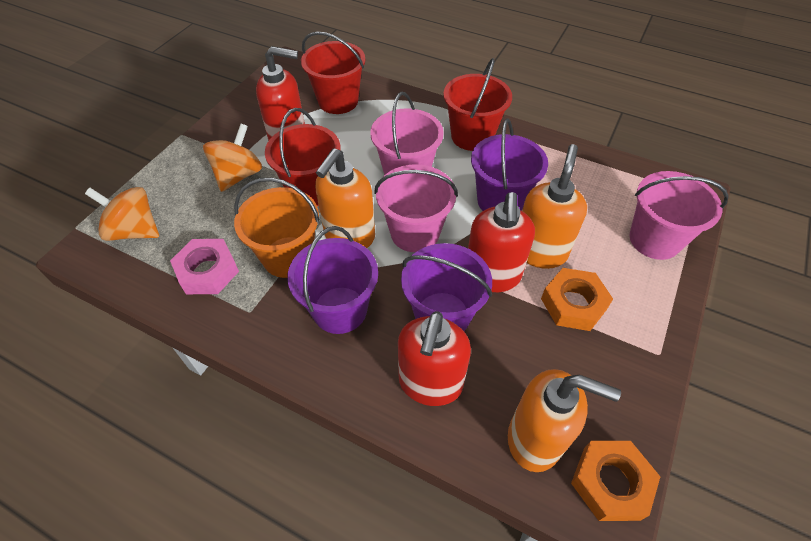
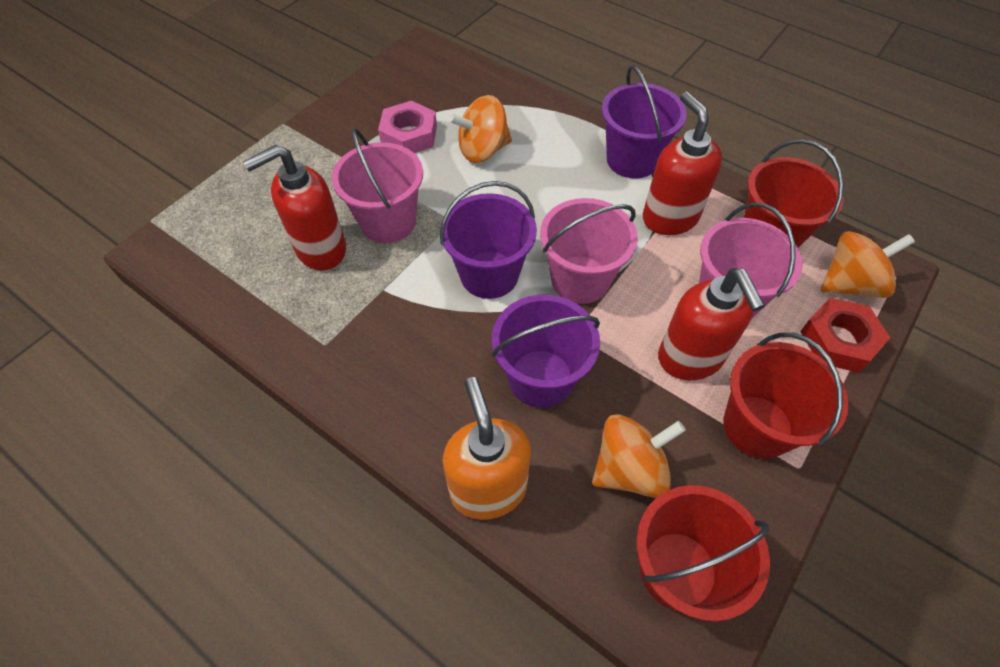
orange bucket: [234,177,320,278] = 1 -> none = 0
orange nut: [541,268,613,331] [571,441,660,521] = 2 -> none = 0
orange soap dispenser: [315,149,375,248] [508,369,621,472] [522,144,587,269] = 3 -> [443,377,531,520] = 1
orange spinning top: [85,187,159,241] [203,124,262,192] = 2 -> [448,95,512,163] [592,415,686,498] [821,231,915,298] = 3
red nut: none = 0 -> [800,297,890,373] = 1

